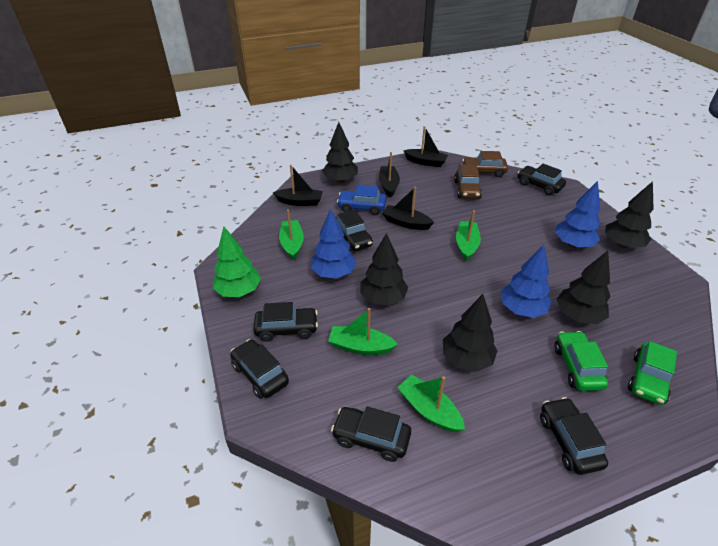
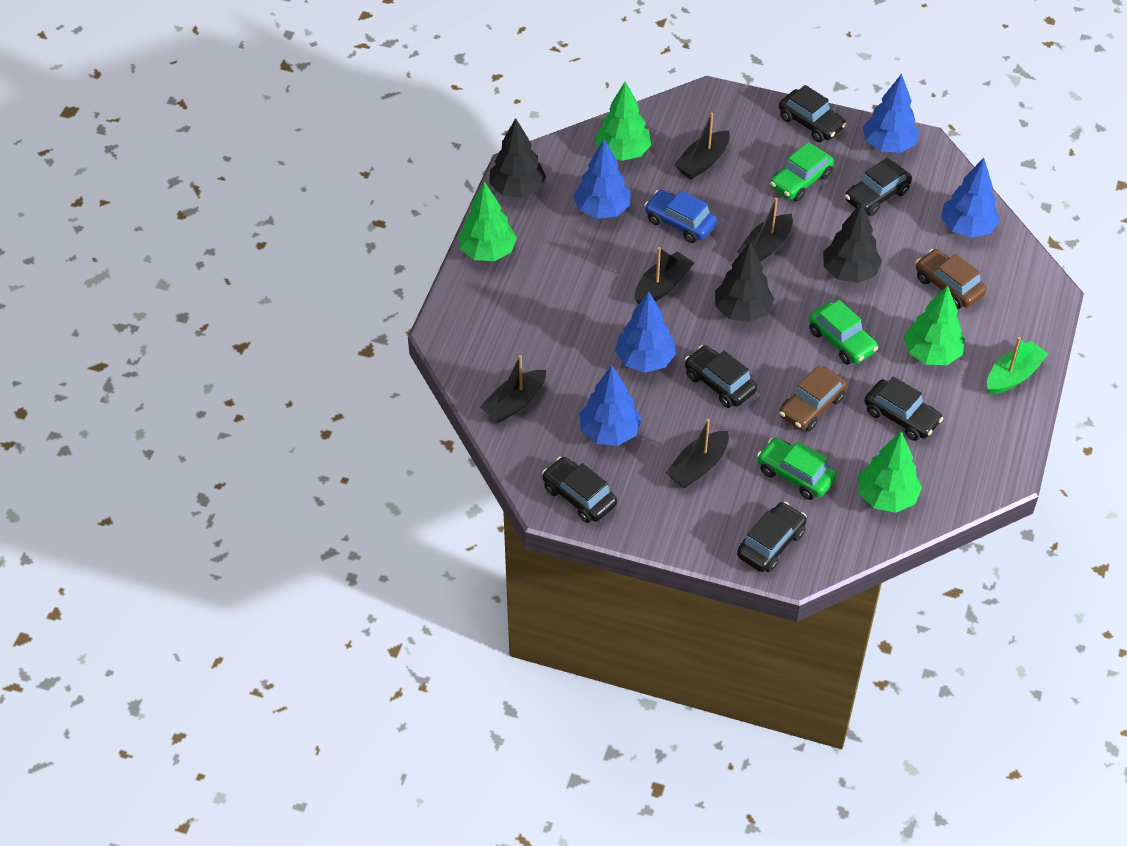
black boat: [273,165,323,206] [379,152,400,198] [382,187,434,230] [403,126,448,167] = 4 -> [480,355,546,423] [635,247,694,304] [666,419,729,488] [674,113,730,179] [737,198,793,262] = 5
black tree: [322,122,358,183] [361,233,408,305] [443,294,498,372] [556,251,611,324] [605,181,654,248] = 5 -> [490,118,546,198] [715,242,774,322] [823,203,882,283] = 3
blue tree: [311,209,357,279] [501,244,551,318] [555,181,600,248] = 3 -> [573,139,630,219] [579,365,642,446] [615,292,676,373] [863,74,919,153] [941,158,1000,238] = 5
green boat: [279,209,304,260] [328,308,398,355] [397,375,465,432] [456,210,481,261] = 4 -> [987,337,1048,394] = 1
green car: [555,331,608,391] [628,341,677,405] = 2 -> [757,438,837,500] [770,142,834,201] [808,300,878,365] = 3
green tree: [213,227,261,297] = 1 -> [458,181,517,261] [595,81,651,161] [858,431,922,513] [904,285,965,365] = 4

